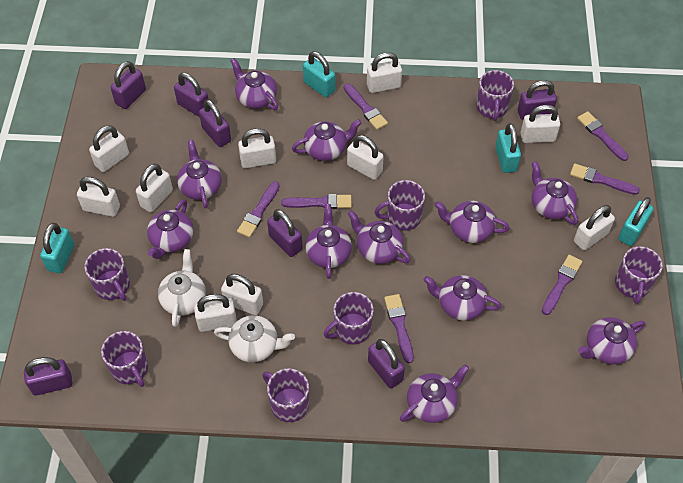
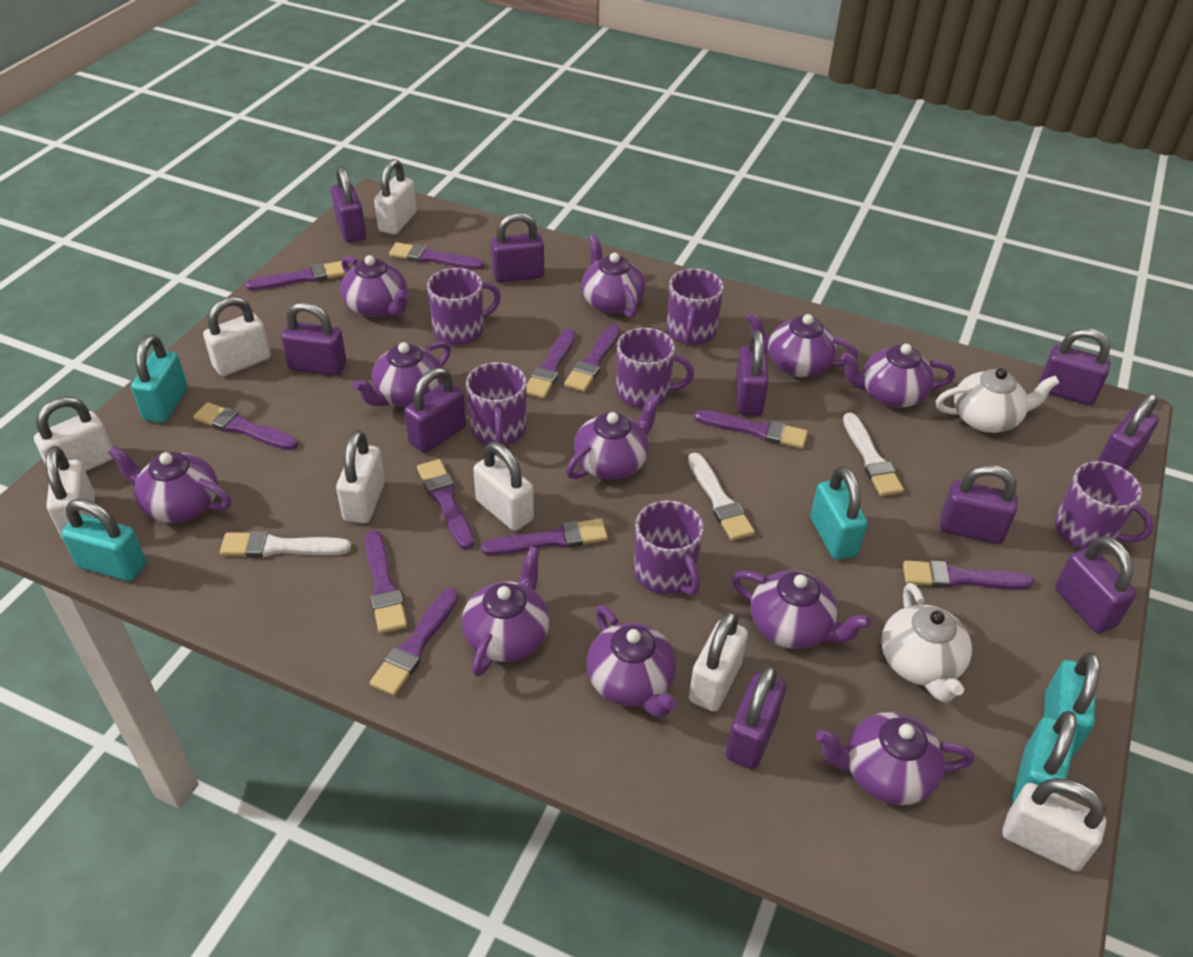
purple brush: [237,181,280,238] [281,194,352,209] [344,83,388,130] [384,294,414,363] [542,255,583,315] [570,163,640,195] [577,111,629,161] = 7 -> [193,402,298,450] [245,261,346,290] [365,530,407,633] [370,588,458,696] [389,242,485,270] [417,459,474,550] [481,519,608,555] [526,329,575,399] [564,324,620,392] [694,410,808,449] [903,560,1034,589] = 11
purple mug: [85,248,130,301] [101,331,148,387] [262,368,309,422] [324,292,373,345] [374,180,425,231] [476,70,514,121] [615,246,663,304] = 7 -> [427,268,501,345] [466,362,526,445] [616,328,694,408] [634,500,704,596] [667,269,724,345] [1055,461,1154,550] = 6
purple padlock: [24,357,72,396] [110,61,146,109] [174,73,208,117] [199,99,231,147] [267,209,303,257] [368,339,405,388] [518,80,557,120] = 7 -> [281,302,347,376] [331,166,366,242] [404,368,466,453] [491,212,544,282] [726,665,786,769] [736,330,768,416] [940,465,1017,544] [1038,328,1111,405] [1055,536,1137,633] [1098,393,1159,471] = 10
turquoise padlock: [40,223,74,273] [303,51,335,98] [495,123,521,173] [618,197,654,246] = 4 -> [61,499,146,581] [131,335,187,423] [810,466,868,560] [1012,711,1077,803] [1044,652,1100,755] = 5
white brush: none = 0 -> [220,531,351,557] [688,453,755,541] [843,413,904,496] = 3
white padlock: [77,177,120,217] [89,125,129,172] [136,164,173,212] [194,294,237,332] [221,274,263,315] [238,128,276,168] [347,135,384,180] [367,52,402,93] [521,105,560,143] [574,205,615,250] = 10 -> [34,396,114,471] [46,446,95,539] [203,296,271,376] [336,430,385,523] [374,159,417,235] [473,442,534,531] [689,611,748,712] [1003,778,1106,872] = 8

